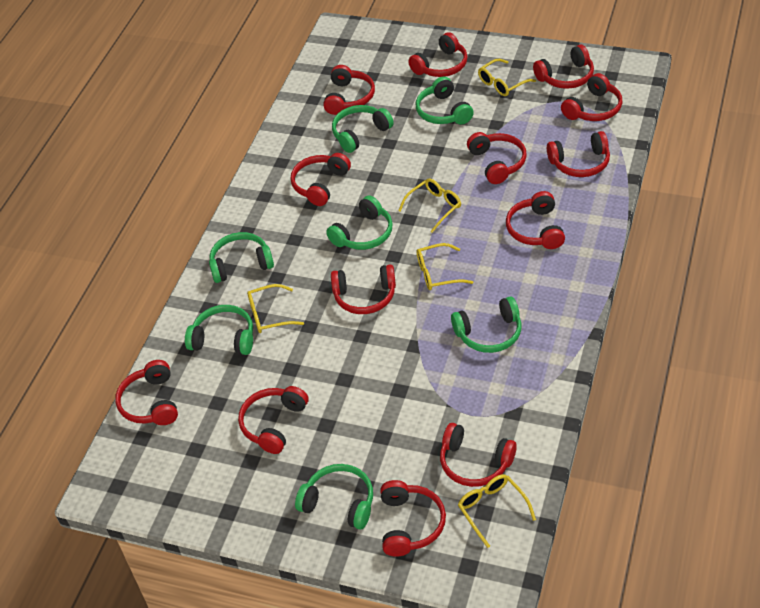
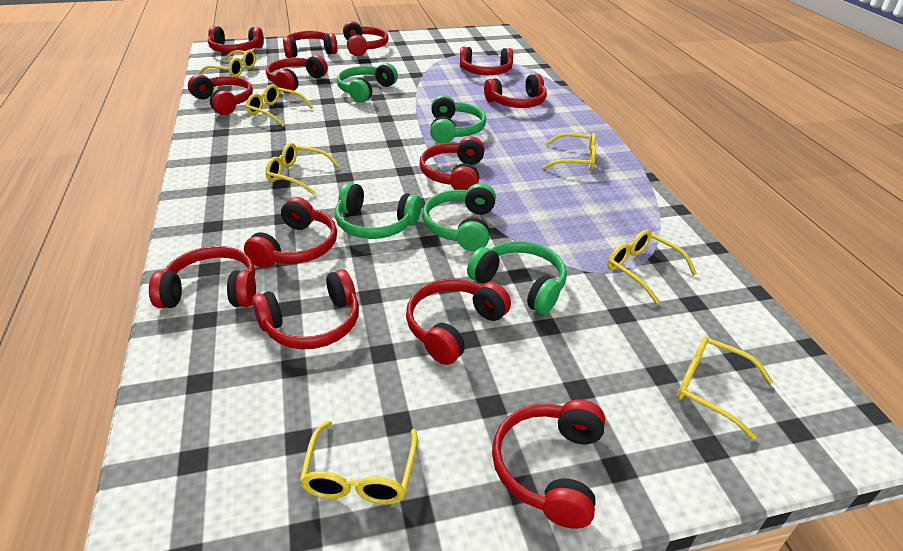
green headphones: [185,305,253,355] [209,232,274,283] [295,464,373,530] [326,195,393,250] [332,105,394,153] [416,77,474,125] [451,296,522,353] = 7 -> [335,182,421,239] [337,63,398,103] [422,183,496,251] [430,95,486,144] [467,241,567,314] = 5
yellow glasses: [247,284,304,333] [398,178,461,233] [417,243,473,290] [458,474,536,548] [478,59,536,96] = 5 -> [199,50,256,77] [246,84,313,127] [265,143,340,195] [300,421,418,504] [542,133,596,171] [607,230,697,304] [677,336,773,440] = 7

